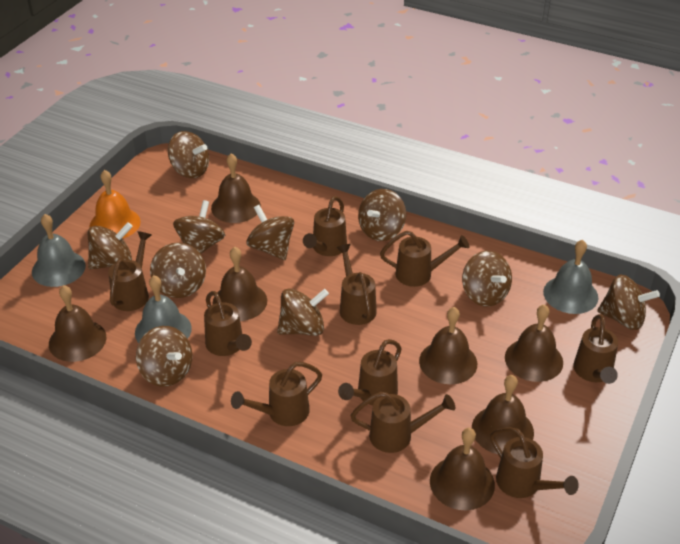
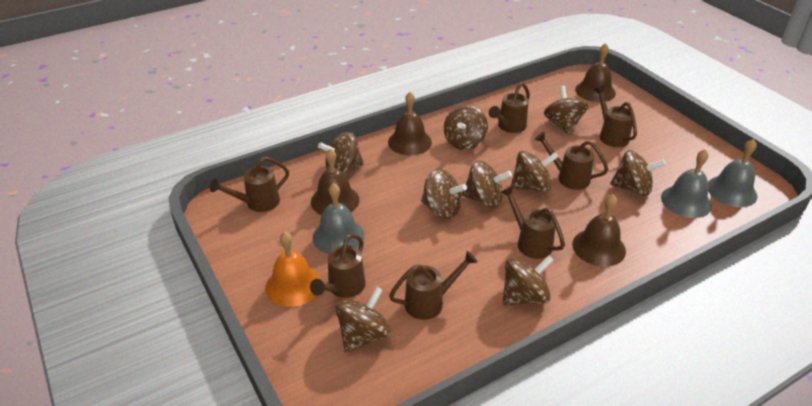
brown bell: [49,285,107,362] [211,153,261,223] [212,247,267,321] [419,307,477,384] [430,428,495,510] [472,375,534,454] [505,304,563,382] = 7 -> [311,148,359,215] [388,92,432,156] [572,194,626,267] [575,43,616,102] = 4
brown spinning top: [88,222,133,269] [136,326,192,387] [150,242,206,298] [168,131,209,178] [173,200,225,254] [247,205,294,260] [277,289,329,336] [358,189,406,241] [462,251,512,307] [597,275,660,330] = 10 -> [318,132,364,174] [335,287,391,352] [421,169,467,219] [444,105,488,150] [462,161,512,208] [503,255,554,306] [510,151,559,192] [544,86,588,135] [610,150,666,196] = 9
brown watering can: [108,231,151,311] [204,291,252,356] [231,362,322,426] [303,196,347,256] [336,244,377,325] [338,339,402,405] [351,392,455,453] [380,231,469,287] [490,427,579,498] [574,314,618,384] = 10 -> [210,157,289,212] [310,234,366,298] [389,251,478,320] [489,82,530,133] [501,186,565,259] [534,131,609,190] [594,86,637,147] = 7

